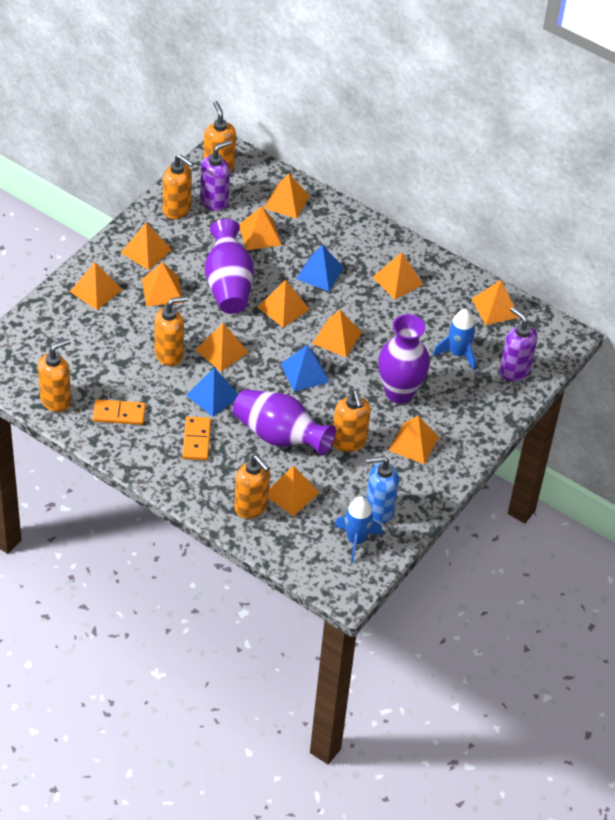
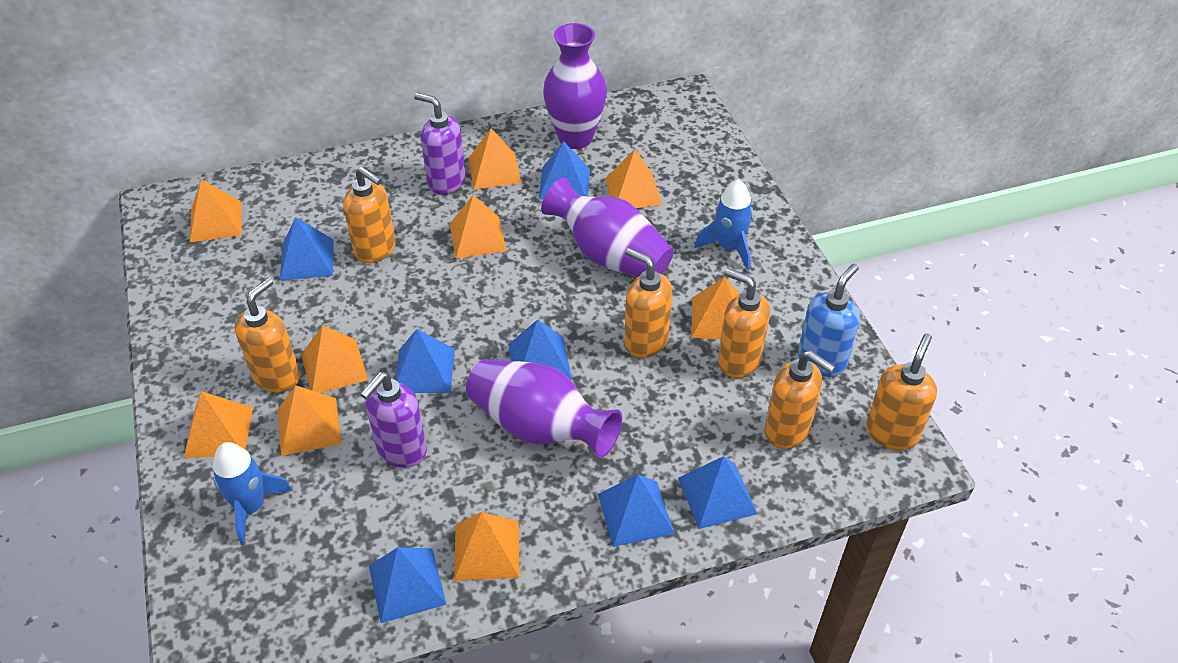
blue pyramid: [186,368,239,417] [281,345,329,391] [296,245,344,291] = 3 -> [280,217,334,281] [369,547,447,623] [395,329,455,393] [509,320,572,379] [539,141,590,199] [598,474,674,547] [678,456,757,529] = 7
orange domino: [93,399,146,425] [182,417,211,460] = 2 -> none = 0
orange pyramid: [70,262,122,310] [121,223,172,270] [142,262,183,306] [196,323,249,371] [239,206,282,250] [258,279,310,328] [264,173,309,219] [269,466,320,516] [312,310,362,357] [373,252,424,299] [389,416,439,464] [472,280,519,325] = 12 -> [184,391,253,458] [190,179,242,242] [277,385,341,456] [301,325,368,393] [450,195,507,259] [454,512,520,581] [468,129,522,190] [605,149,662,208] [691,277,740,339] = 9

